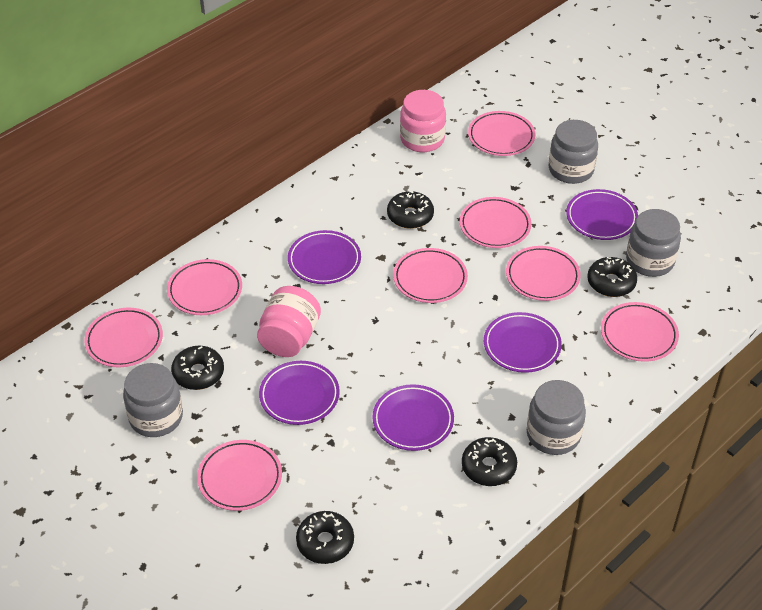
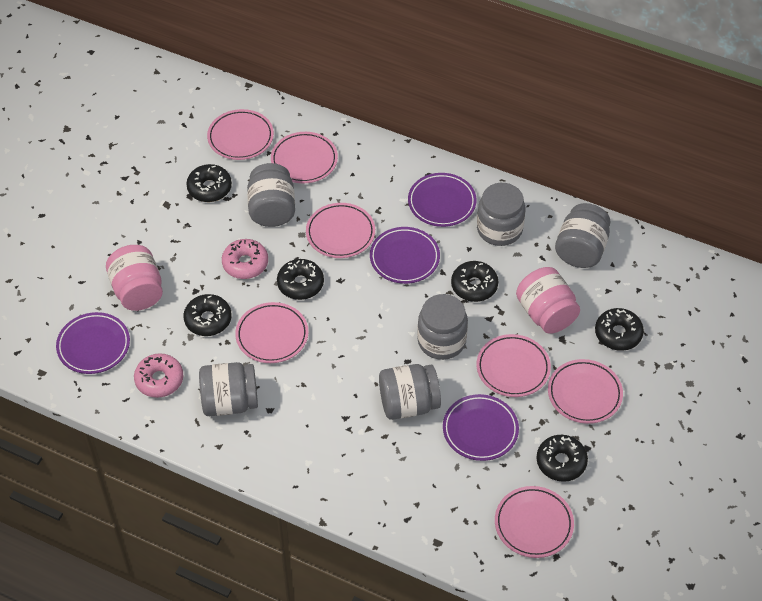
black donut: [171,346,224,390] [296,511,354,564] [387,191,434,229] [462,437,517,486] [587,257,637,297] = 5 -> [183,294,232,336] [186,164,232,202] [277,259,324,300] [451,261,498,302] [536,435,588,482] [595,308,644,351] = 6
grey jar: [123,363,183,437] [527,380,586,455] [549,120,598,184] [626,209,681,277] = 4 -> [199,362,258,416] [247,163,295,227] [379,364,441,420] [417,294,468,360] [477,183,525,246] [555,203,611,268] = 6
pink donut: none = 0 -> [134,353,183,398] [222,239,268,279] = 2
pink plate: [84,308,163,367] [167,259,242,315] [197,440,282,511] [393,248,468,303] [460,197,531,248] [468,111,535,156] [506,246,581,301] [601,302,679,362] = 8 -> [207,109,274,160] [235,302,309,363] [271,132,338,183] [306,203,375,258] [477,334,551,397] [495,486,574,558] [548,359,623,424] = 7
purple plate: [259,361,340,425] [288,230,361,284] [372,384,454,451] [484,312,562,373] [566,189,638,240] = 5 -> [56,312,130,374] [370,227,440,284] [408,173,477,227] [443,394,519,461] = 4

